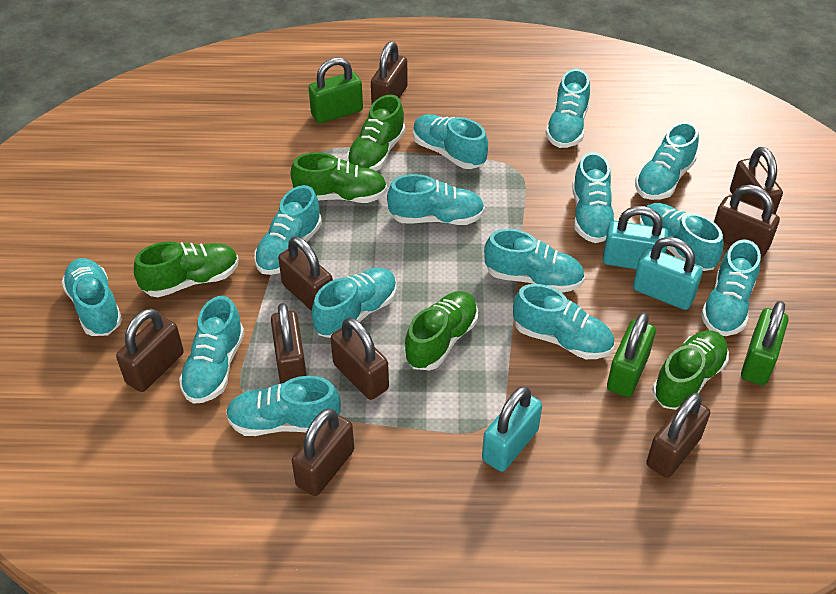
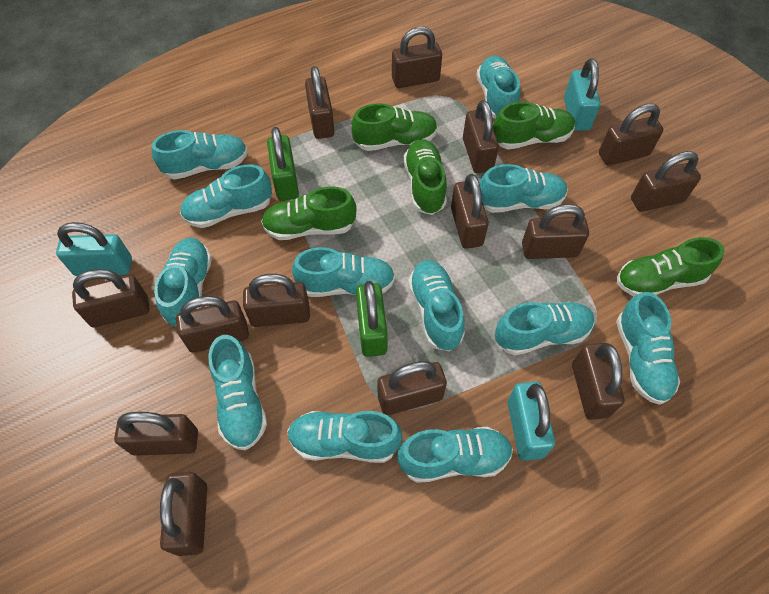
brown padlock: [116,308,184,392] [271,303,307,384] [278,237,333,311] [292,408,354,496] [331,318,389,400] [371,41,408,104] [646,393,710,478] [714,185,780,257] [730,147,783,214] = 9 -> [72,269,150,327] [114,412,198,456] [160,472,207,556] [176,296,249,353] [243,274,310,327] [305,66,334,139] [377,361,447,415] [392,27,442,88] [451,174,489,249] [463,100,499,173] [522,204,589,259] [572,343,625,420] [599,104,663,165] [631,151,701,212] = 14
green padlock: [308,57,363,123] [607,312,656,397] [741,301,789,386] = 3 -> [267,127,299,201] [356,281,388,357] = 2
turquoise shoe: [61,258,122,336] [179,296,244,404] [226,376,341,436] [254,185,322,275] [312,268,397,338] [387,174,485,225] [413,114,488,169] [484,229,585,293] [513,284,614,359] [545,69,590,148] [572,152,616,243] [635,122,699,200] [639,203,724,271] [701,239,761,336] = 14 -> [152,130,248,180] [154,238,212,327] [180,165,272,228] [208,335,267,450] [287,411,403,463] [292,247,395,297] [397,427,513,483] [408,260,465,351] [477,56,520,119] [479,164,568,213] [495,302,594,355] [616,292,680,405] = 12

